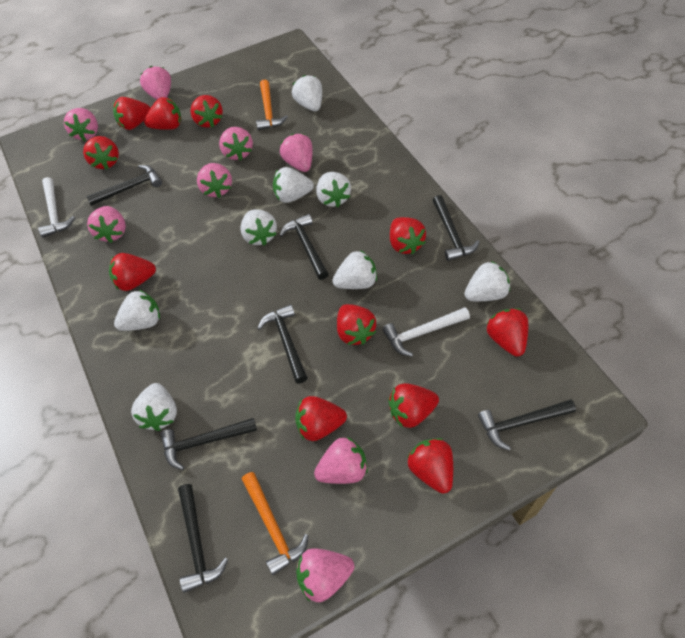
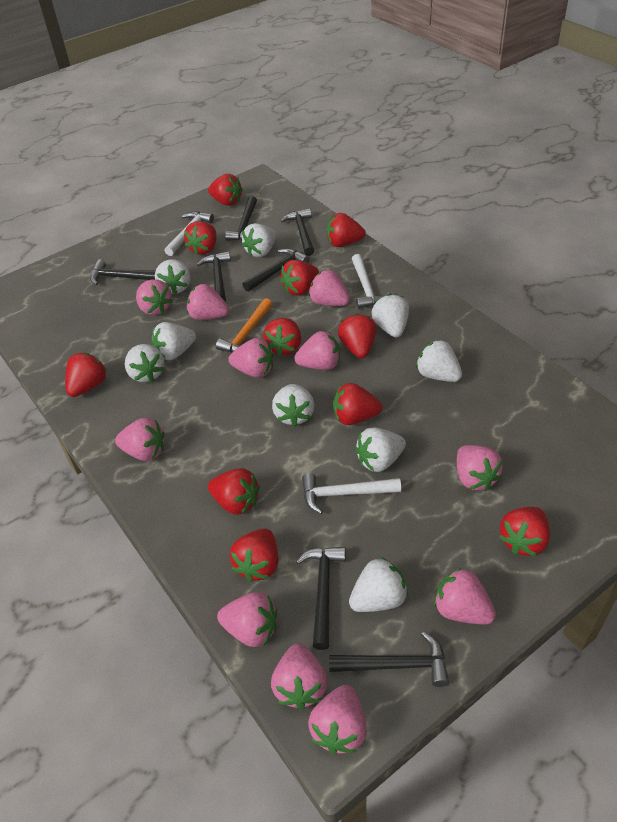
orange hammer: [242,472,309,575] [256,80,288,130] = 2 -> [216,298,273,352] = 1
pink strawberry: [64,108,98,141] [87,206,126,243] [140,66,171,100] [197,163,232,198] [219,127,253,160] [280,134,313,172] [296,548,354,602] [314,436,368,484] = 8 -> [115,418,165,461] [136,279,173,315] [187,284,229,320] [217,592,277,647] [228,338,274,378] [271,643,328,710] [294,331,340,370] [308,685,367,754] [309,270,350,306] [434,567,496,624] [457,445,503,491] = 11
white hammer: [38,177,75,238] [382,307,470,357] = 2 -> [165,211,214,256] [302,473,401,514] [352,254,391,309] = 3
white strawberry: [114,290,160,331] [131,383,177,431] [240,209,277,246] [273,167,314,203] [292,75,322,111] [316,172,351,207] [332,250,377,289] [464,261,510,301] = 8 -> [125,344,165,382] [152,322,196,360] [155,259,190,295] [242,223,276,257] [272,384,314,427] [349,557,408,612] [355,428,406,472] [372,294,409,337] [416,339,462,382] = 9

